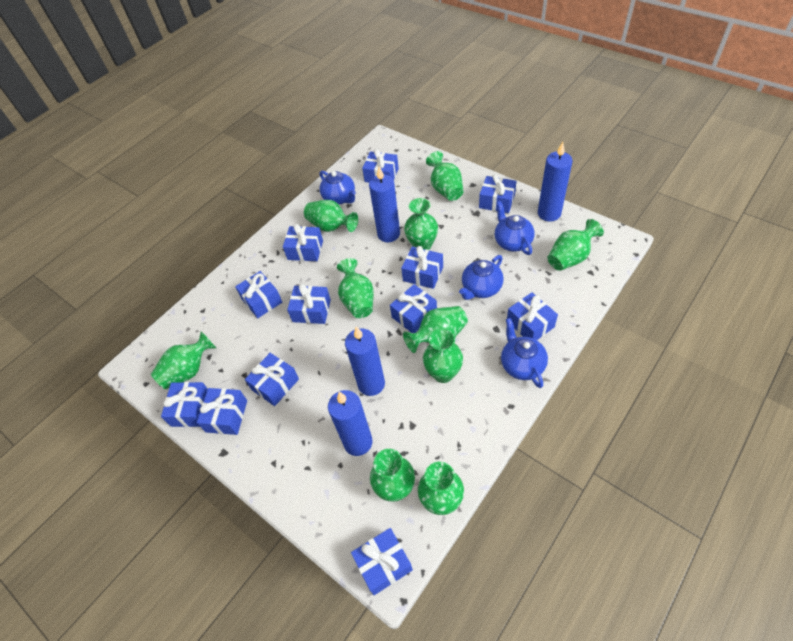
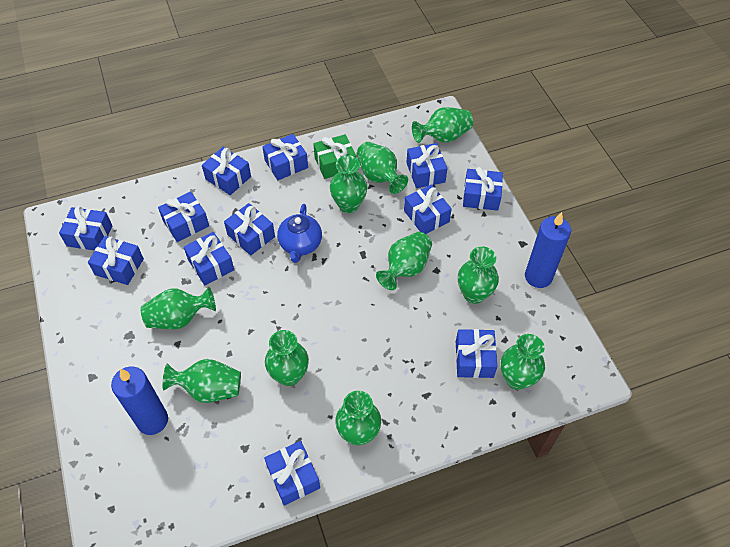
blue candle: [328,390,373,456] [345,326,385,396] [369,166,400,242] [538,142,572,222] = 4 -> [111,367,168,435] [525,212,571,288] = 2
blue teapot: [320,171,356,205] [459,255,504,300] [495,201,534,255] [501,318,548,388] = 4 -> [277,204,322,263] = 1
green gift: none = 0 -> [313,134,356,179] = 1

